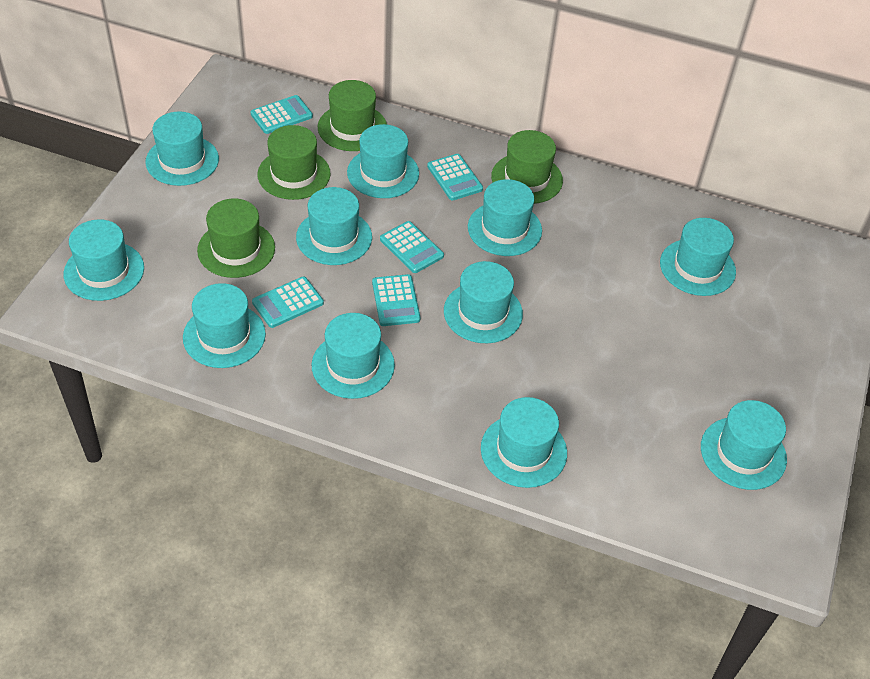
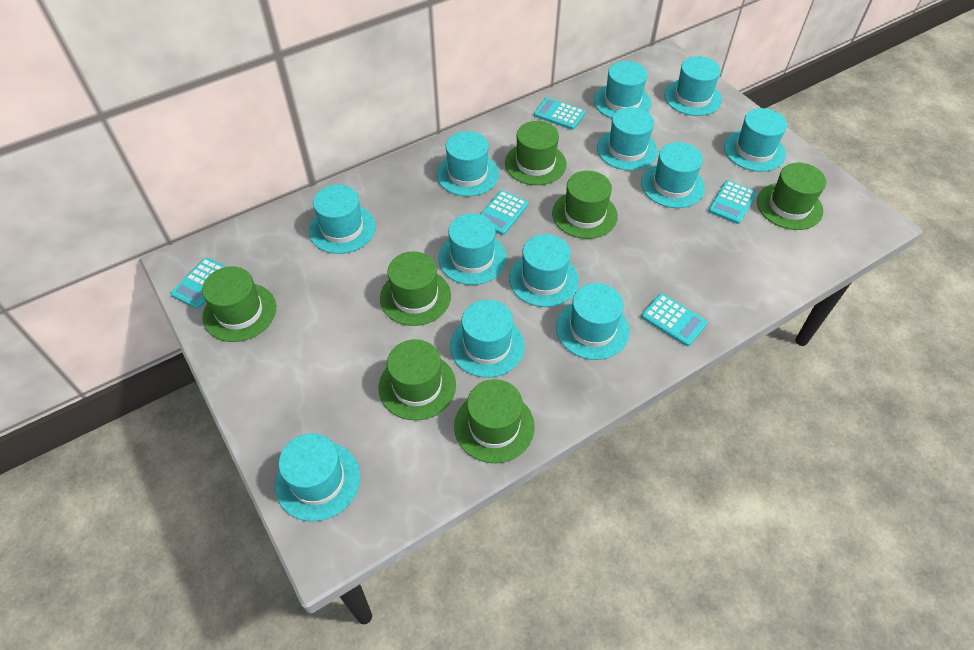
green hat: [197,198,275,278] [257,125,331,200] [318,80,387,151] [491,130,563,204] = 4 -> [202,266,276,342] [379,339,456,421] [380,251,451,326] [454,379,535,463] [505,121,566,185] [552,171,618,239] [757,162,826,230] = 7
turquoise hat: [64,219,144,301] [145,112,219,186] [183,283,266,368] [296,187,372,265] [312,313,395,399] [347,124,419,198] [444,261,523,343] [468,179,542,256] [481,397,567,488] [660,218,736,296] [701,400,787,490] = 11 -> [275,433,360,522] [309,185,376,254] [437,131,499,196] [438,213,507,285] [450,300,525,378] [509,234,579,307] [556,283,630,360] [594,61,651,118] [597,107,658,171] [641,142,705,208] [664,56,722,116] [724,108,787,172] = 12

